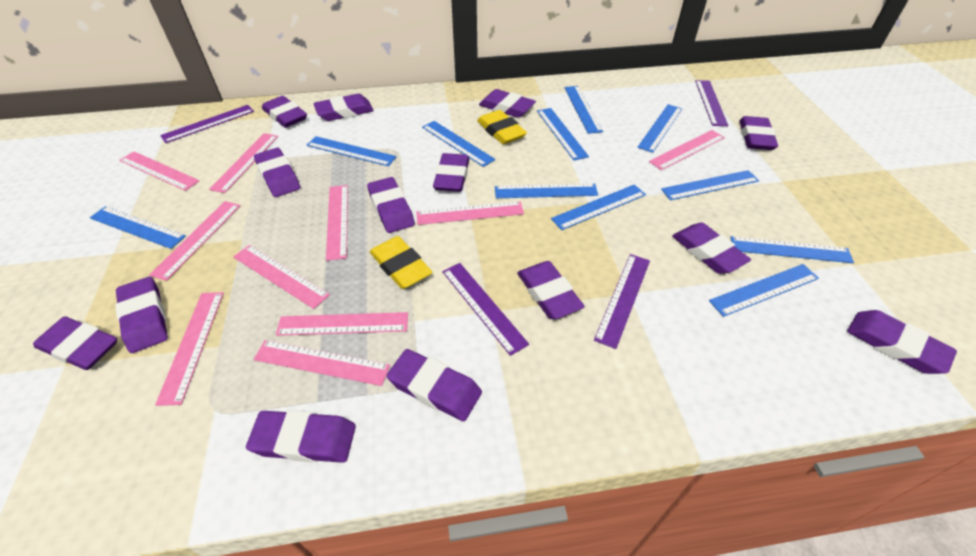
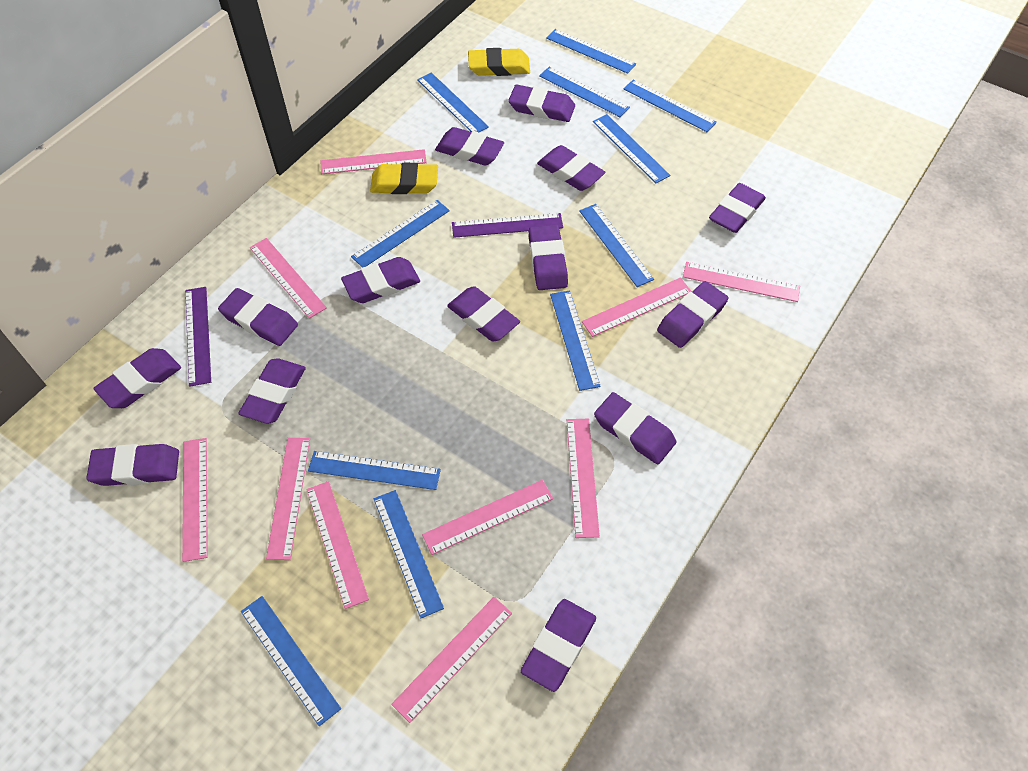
purple ruler: [160,105,254,143] [442,263,529,356] [594,254,650,349] [695,80,728,126] = 4 -> [185,287,211,387] [452,213,563,238] = 2

